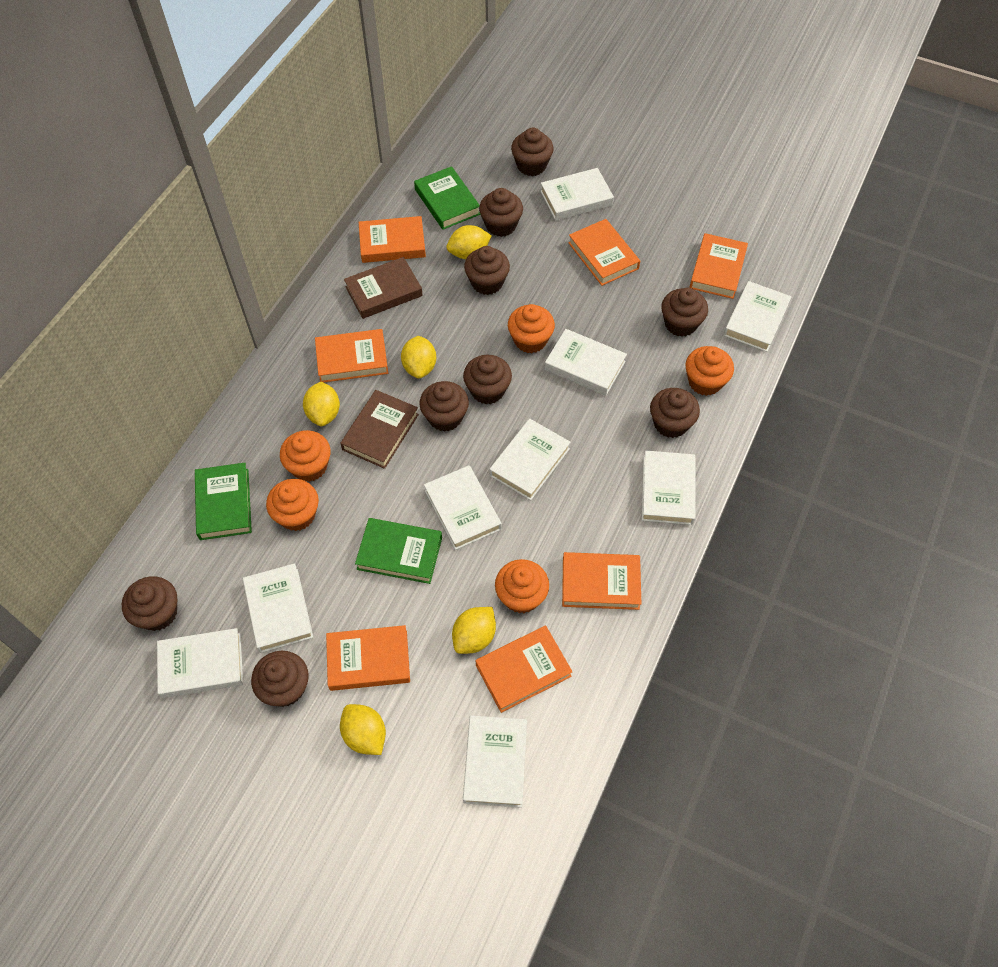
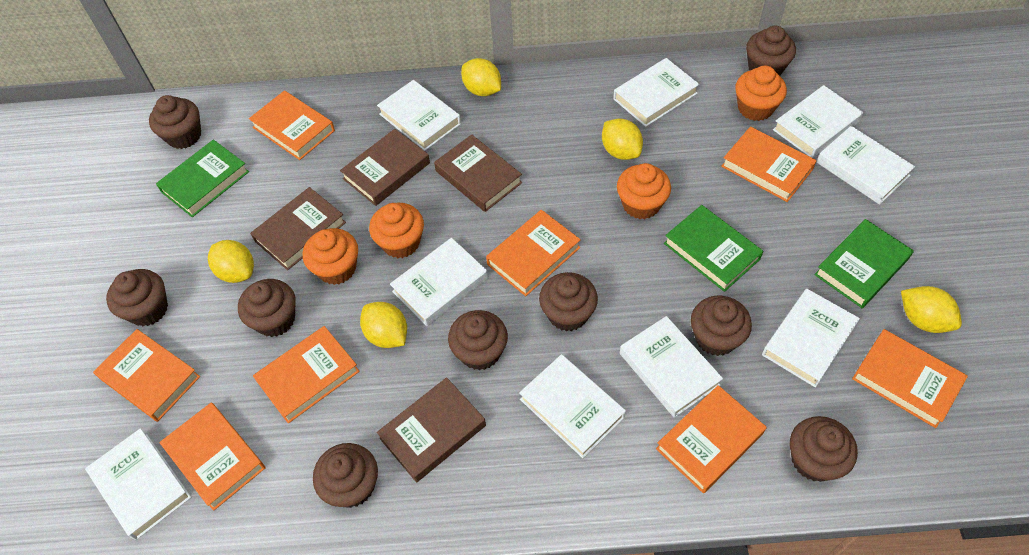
brown book: [340,390,419,469] [344,257,423,319] = 2 -> [250,187,346,270] [340,129,430,206] [377,377,486,482] [434,134,522,212] = 4
orange book: [315,329,388,382] [326,625,410,691] [359,216,426,263] [476,625,573,713] [562,552,641,610] [568,219,640,286] [689,233,748,299] = 7 -> [93,329,200,422] [159,402,265,511] [249,90,335,160] [253,326,360,423] [486,210,581,296] [656,385,766,493] [721,126,817,202] [852,329,968,428] = 8
orange cupcake: [266,479,319,531] [280,430,331,482] [495,559,549,613] [508,304,555,353] [685,346,734,396] = 5 -> [303,228,358,285] [369,203,424,258] [617,163,671,219] [735,65,787,121] = 4

